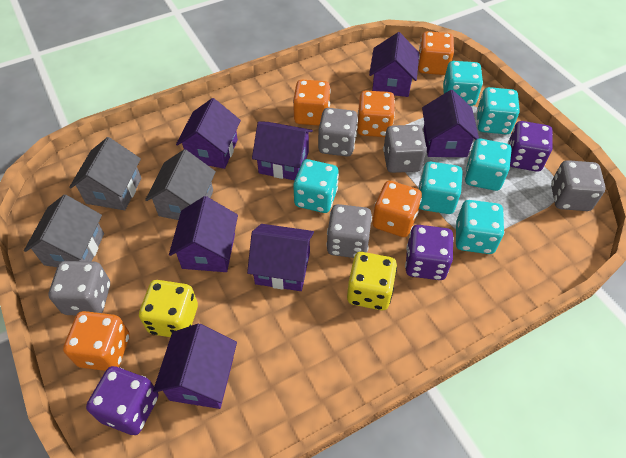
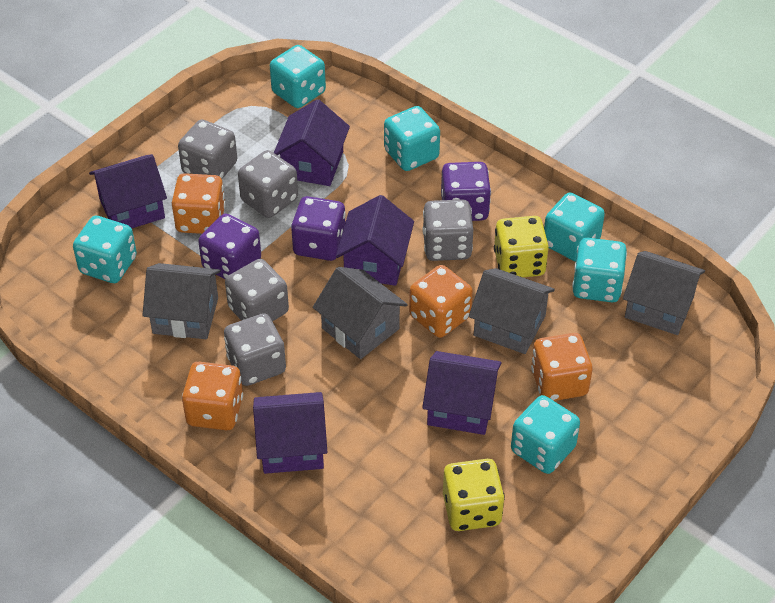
grey house: [24,194,104,267] [69,137,141,210] [145,149,216,220] = 3 -> [142,263,221,339] [313,267,408,359] [469,268,555,354] [623,251,705,335] = 4
orange dice: [63,311,130,371] [293,80,331,126] [357,91,395,137] [372,181,422,237] [418,31,454,75] = 5 -> [172,173,226,234] [182,362,243,430] [409,265,473,338] [531,333,593,401] = 4
purple house: [153,324,237,409] [169,196,238,272] [176,98,241,169] [247,224,314,291] [252,121,313,180] [369,32,419,97] [422,90,479,157] = 7 -> [89,154,167,228] [253,392,327,474] [274,99,350,186] [336,195,414,286] [422,351,502,435] = 5

